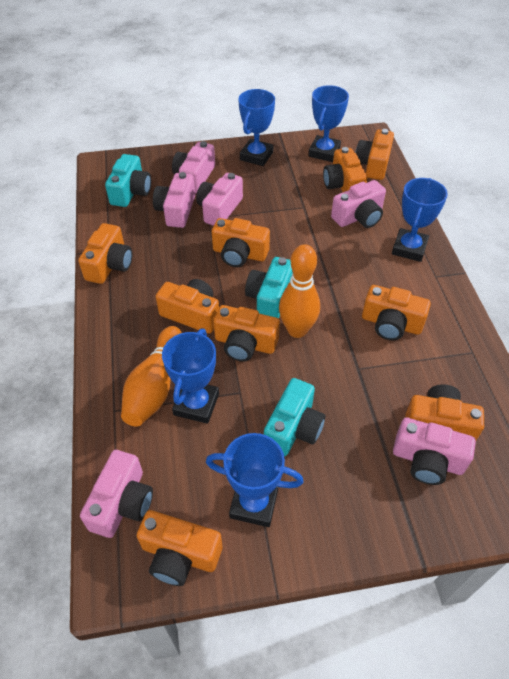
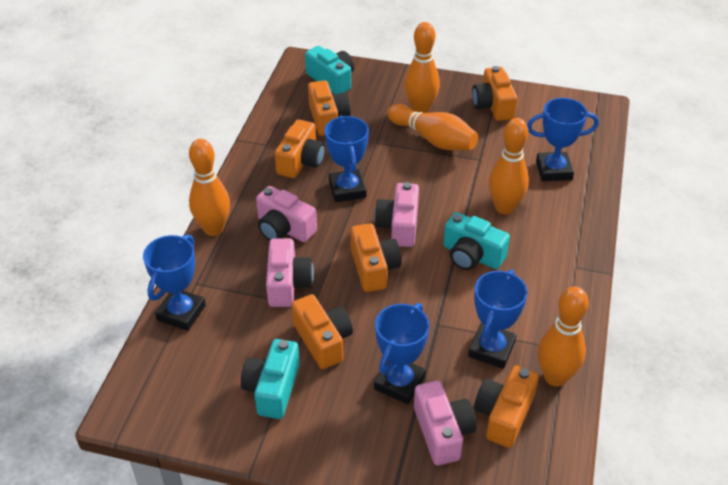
orange bowling pin: [121,326,182,427] [279,244,320,338] = 2 -> [189,139,230,236] [387,104,478,150] [404,22,440,113] [489,118,529,214] [538,286,589,386] = 5
orange camera: [78,223,132,284] [137,510,222,586] [156,279,219,334] [212,218,270,267] [214,305,280,362] [323,147,367,192] [355,129,394,180] [362,285,431,340] [405,384,484,440] = 9 -> [275,119,325,178] [292,294,353,369] [308,80,351,136] [350,223,401,292] [472,66,517,121] [474,365,539,448] = 6
pink camera: [80,450,153,538] [153,172,195,228] [172,141,215,194] [196,173,243,226] [331,180,386,228] [393,418,476,485] = 6 -> [256,186,317,242] [266,238,314,307] [375,182,419,247] [414,381,476,465] = 4

